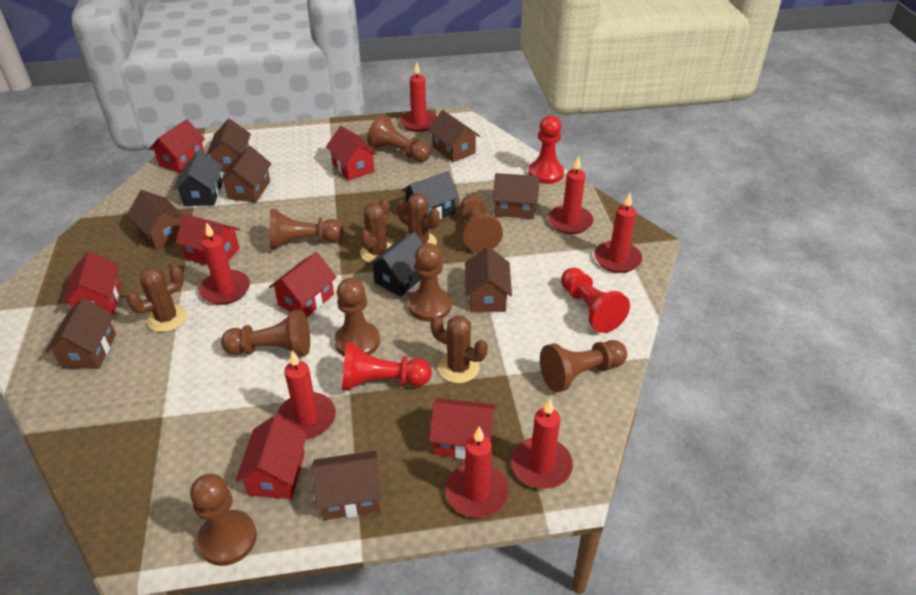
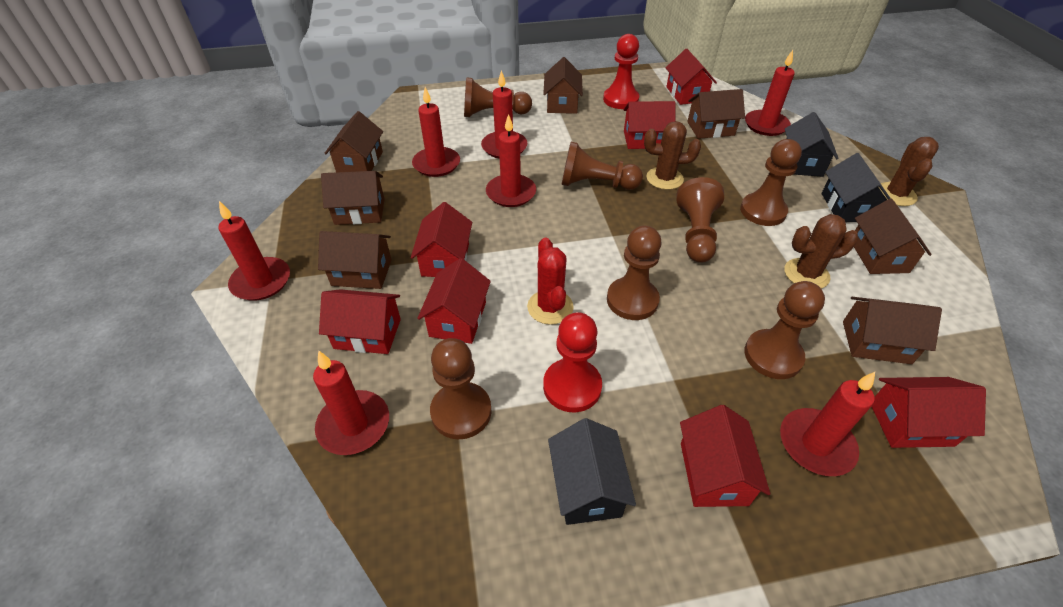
brown cactus: [126,265,187,332] [360,198,392,263] [397,193,440,245] [430,315,488,383] = 4 -> [644,121,701,190] [784,214,858,289] [878,137,939,206] = 3
brown house: [45,298,116,369] [127,190,183,250] [207,119,251,172] [219,146,272,203] [311,451,382,520] [428,110,480,162] [465,246,512,312] [493,173,540,219] = 8 -> [318,231,392,289] [321,171,385,225] [324,111,383,172] [543,57,583,114] [687,89,745,139] [843,297,942,364] [854,198,932,274] = 7
brown pawn: [190,474,257,566] [221,309,310,356] [270,209,344,249] [334,278,380,357] [367,114,431,162] [408,243,451,322] [461,195,503,252] [540,340,627,392] = 8 -> [430,338,492,439] [464,77,532,117] [561,142,643,190] [607,226,662,320] [677,177,724,263] [740,139,802,226] [745,281,825,379] = 7
red cactus: none = 0 -> [527,238,574,325] = 1
red pawn: [342,342,432,391] [528,115,564,184] [561,268,630,333] = 3 -> [543,312,602,412] [603,34,639,109] = 2

